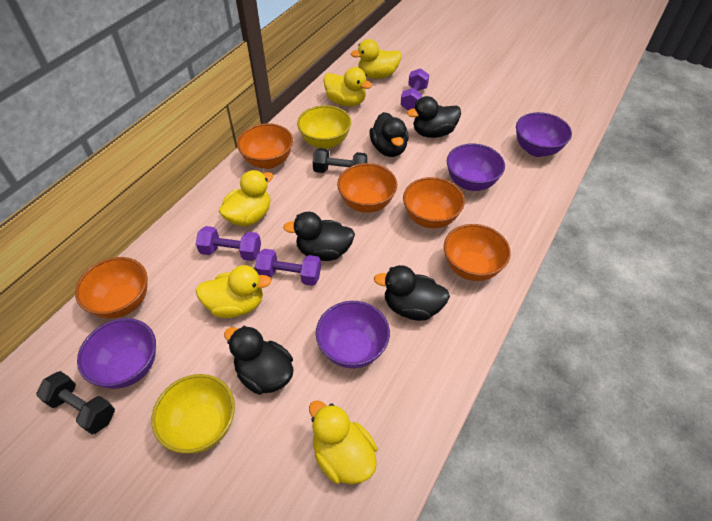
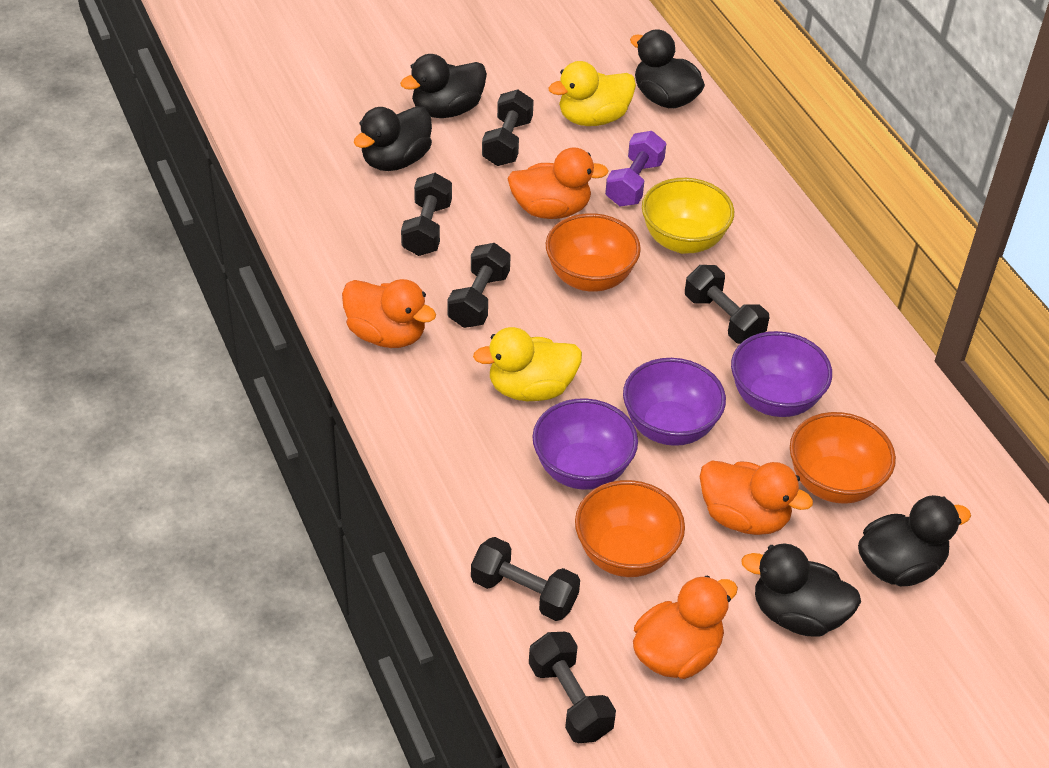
black dumbbell: [36,371,115,434] [313,148,368,173] = 2 -> [401,173,452,256] [448,243,511,328] [471,537,580,621] [482,89,534,166] [529,632,616,743] [685,265,769,344] = 6
orange bowl: [75,257,148,319] [237,123,293,169] [337,163,397,213] [403,177,465,228] [444,224,511,281] = 5 -> [546,213,641,292] [575,480,685,577] [790,412,896,503] = 3
orange duck: none = 0 -> [342,279,436,348] [507,147,609,219] [633,575,738,679] [700,460,813,535] = 4
purple bowl: [77,318,156,389] [316,301,390,368] [447,144,505,191] [516,112,572,157] = 4 -> [533,398,638,490] [623,358,726,446] [731,331,832,417] = 3
purple dumbbell: [196,226,261,261] [255,249,321,286] [401,68,429,111] = 3 -> [605,131,666,206] = 1
yellow bowl: [151,374,235,454] [297,105,351,149] = 2 -> [642,178,734,254] = 1
yellow duck: [196,265,272,318] [219,170,273,226] [309,400,377,484] [323,67,372,106] [351,39,401,79] = 5 -> [473,327,582,401] [548,61,636,126] = 2

